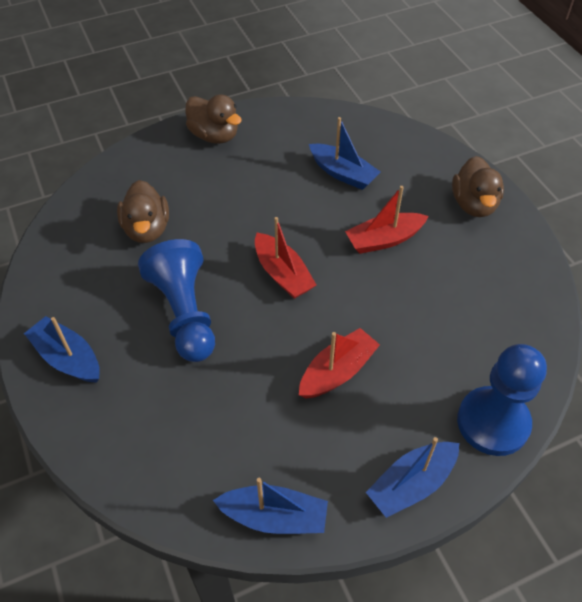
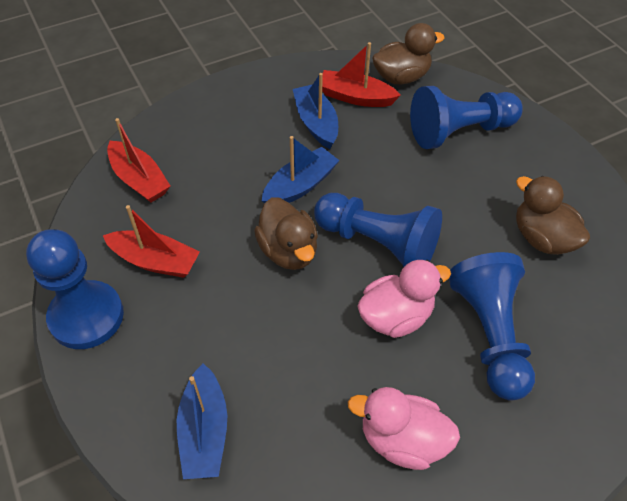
blue boat: [24,316,100,383] [213,478,328,534] [309,117,381,190] [366,437,459,518] = 4 -> [177,363,227,479] [262,136,340,204] [293,73,338,149] = 3
blue pawn: [138,239,215,362] [457,344,547,456] = 2 -> [26,229,124,349] [314,193,442,268] [410,86,523,149] [449,252,535,401] = 4
pink duck: none = 0 -> [348,387,460,470] [357,260,451,338] = 2

